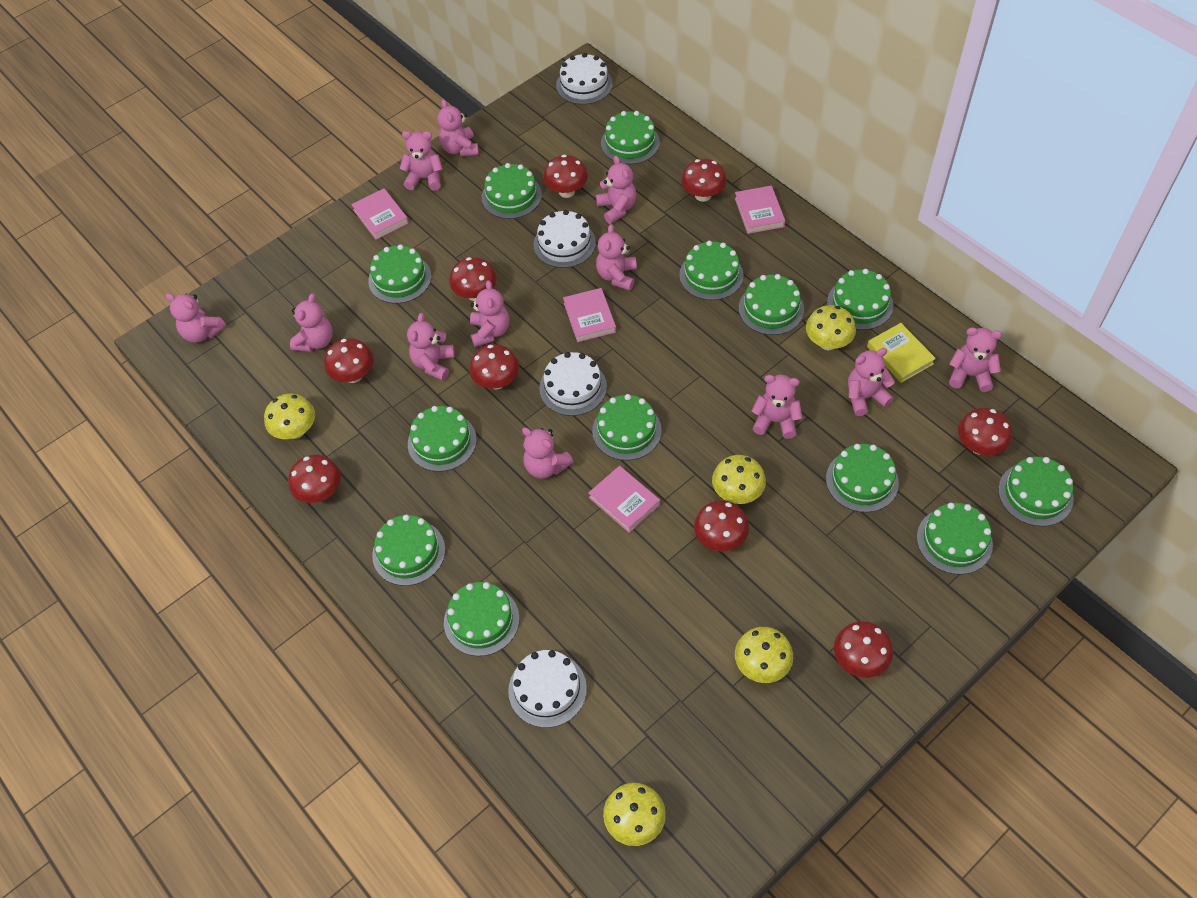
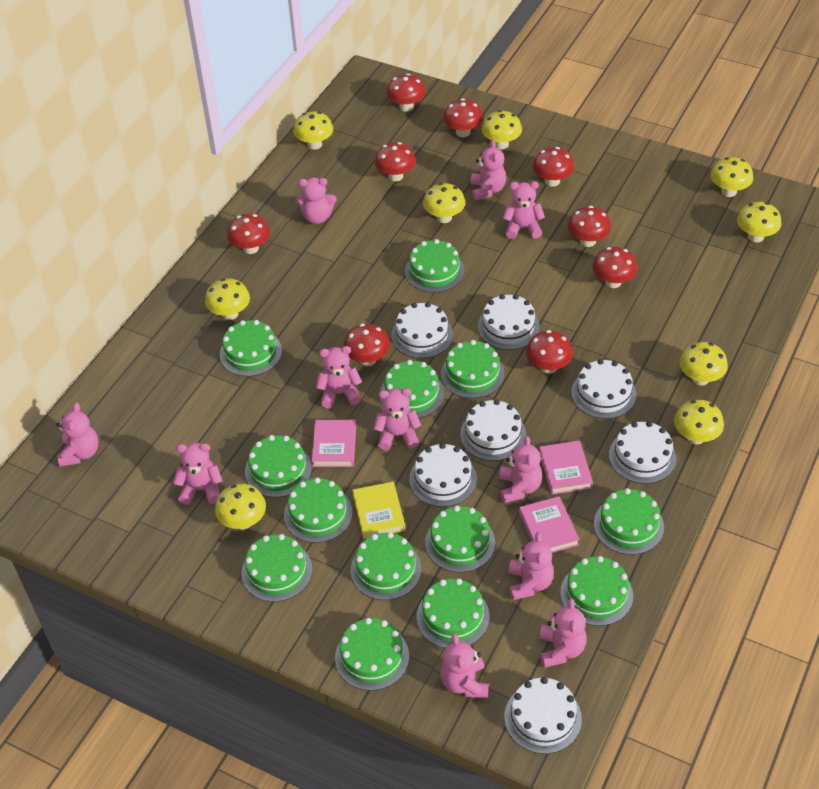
pink book: [351,188,409,240] [563,288,616,342] [588,466,660,533] [735,185,786,234] = 4 -> [312,420,356,467] [519,496,580,553] [539,441,593,495] = 3
pink teddy bear: [165,293,226,343] [290,293,333,352] [399,131,443,191] [407,313,455,381] [438,99,479,157] [470,280,509,347] [522,427,574,479] [596,156,636,224] [596,224,637,291] [752,375,802,439] [848,348,895,416] [949,327,1002,392] = 12 -> [56,403,98,467] [173,443,223,505] [295,177,337,224] [316,346,362,409] [374,388,421,450] [440,633,489,698] [471,140,506,201] [499,436,542,503] [503,181,545,239] [509,532,554,600] [539,598,587,668] = 11
white cake: [508,650,587,728] [534,210,596,268] [539,352,607,416] [556,53,613,105] = 4 -> [391,302,453,358] [409,443,477,507] [460,399,526,461] [478,294,540,350] [505,677,582,754] [571,359,636,419] [609,421,677,484] = 7
yellow mushroom: [264,394,315,439] [603,783,666,846] [712,455,766,504] [735,627,793,683] [806,305,856,350] = 5 -> [205,278,250,320] [215,483,266,530] [293,111,333,150] [423,183,465,223] [482,110,522,149] [674,400,724,444] [680,342,728,386] [711,157,753,197] [737,202,781,242] = 9

